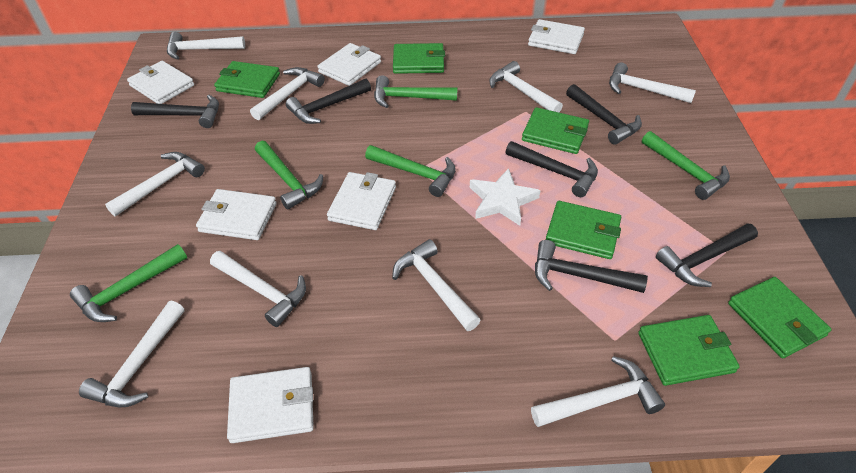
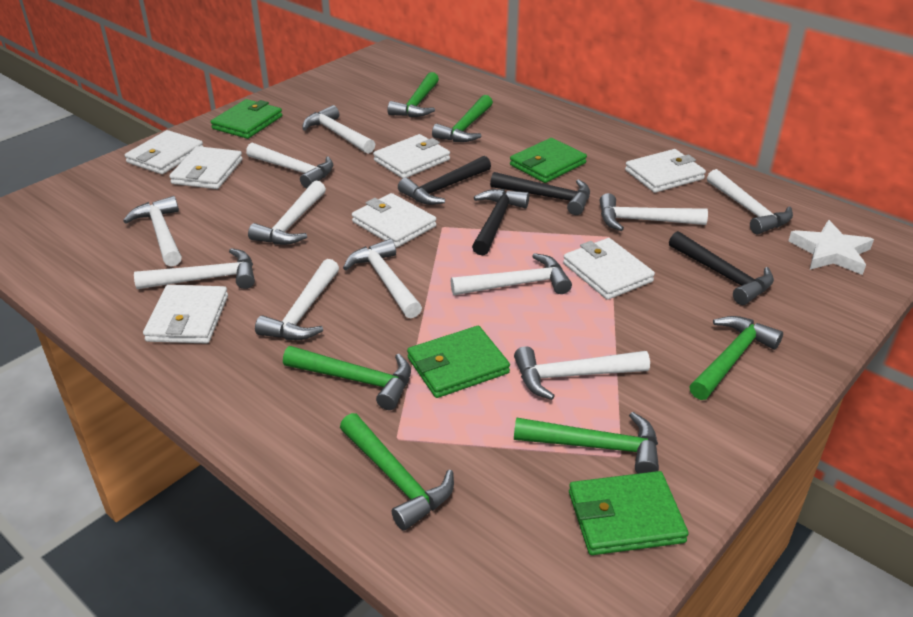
black hammer: [131,95,219,128] [286,79,371,124] [506,141,598,197] [535,240,648,293] [566,84,642,145] [656,223,758,287] = 6 -> [398,156,491,205] [472,189,529,255] [490,172,590,215] [669,231,774,305] = 4
green hammer: [70,244,187,322] [255,141,323,210] [365,145,456,197] [374,75,458,108] [642,131,730,200] = 5 -> [283,346,411,410] [340,413,454,531] [387,72,439,117] [432,95,493,142] [514,412,659,474] [689,316,783,400] = 6
green wallet: [214,61,280,98] [393,43,445,74] [522,107,589,154] [546,201,621,259] [638,315,740,386] [728,277,832,358] = 6 -> [211,99,282,139] [407,326,510,398] [510,138,587,183] [569,471,689,555] = 4
white hammer: [79,300,184,407] [105,152,205,216] [167,32,245,60] [210,251,306,327] [250,67,325,120] [392,239,481,331] [489,61,563,112] [531,356,665,427] [609,62,696,103] = 9 -> [123,196,182,267] [134,248,255,289] [246,143,333,189] [248,180,326,245] [255,259,339,340] [302,105,375,154] [343,239,422,318] [451,253,572,295] [514,346,650,400] [600,193,708,231] [707,169,793,234] = 11
white wallet: [127,61,194,104] [196,189,277,240] [227,367,314,443] [318,43,381,86] [327,172,396,230] [528,19,585,54] = 6 -> [125,130,203,174] [143,285,228,344] [169,146,243,189] [352,193,437,247] [373,134,450,178] [563,238,655,300] [625,149,706,193] = 7

